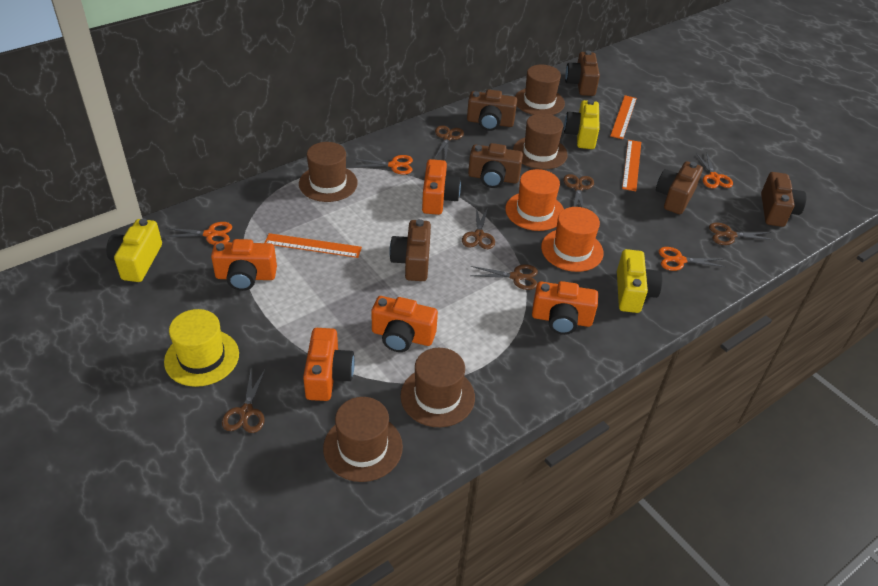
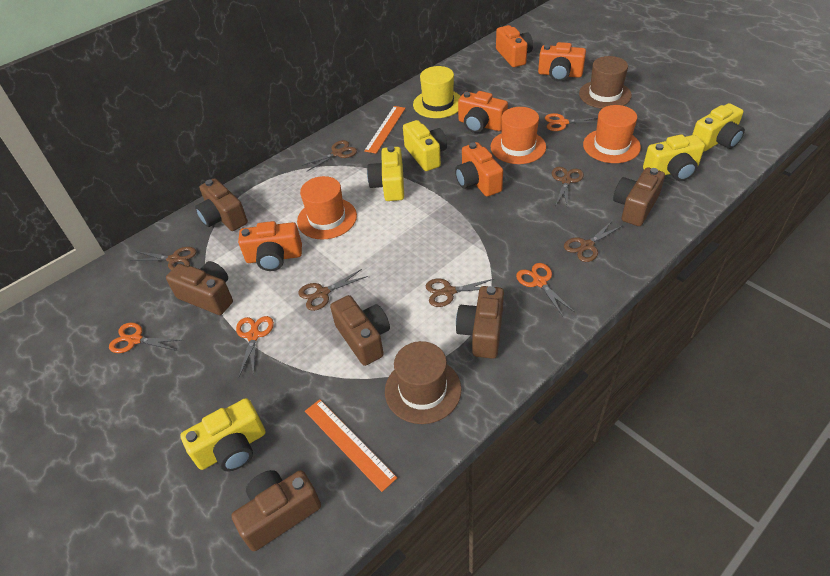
brown hat: [299,142,358,202] [323,397,403,482] [400,348,475,427] [513,113,567,169] [515,65,565,115] = 5 -> [385,341,461,424] [579,56,632,109] = 2
orange hat: [505,169,564,231] [541,207,604,272] = 2 -> [297,176,357,240] [491,107,546,164] [583,105,641,163] = 3
orange ruler: [264,233,362,258] [610,95,637,139] [622,140,641,191] = 3 -> [305,399,397,492] [364,106,406,154] = 2
yellow camera: [106,219,162,282] [564,99,600,149] [617,249,662,313] = 3 -> [180,398,265,471] [367,146,404,201] [403,120,447,171] [643,134,705,181] [692,103,745,152] = 5

